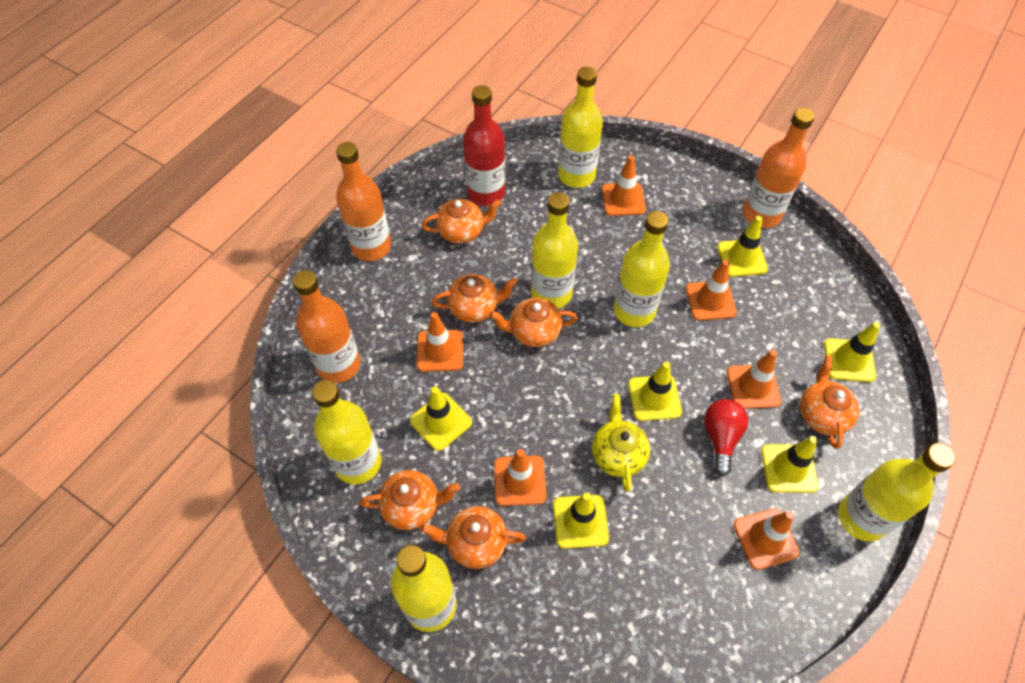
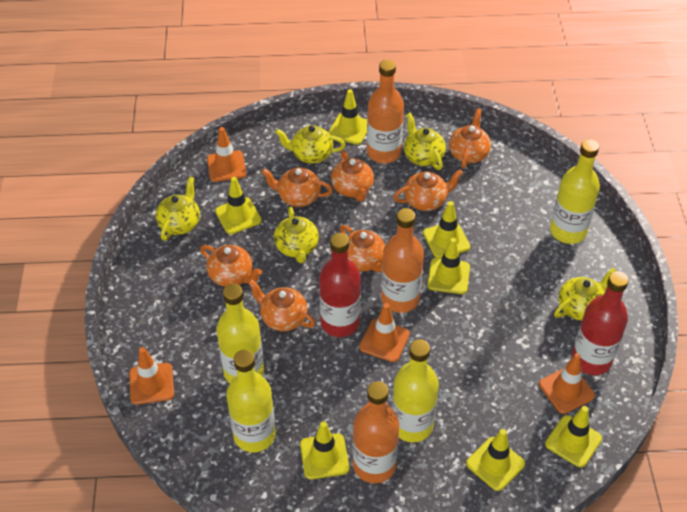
orange teapot: [360,470,460,530] [421,199,501,244] [421,506,526,569] [432,274,518,323] [489,298,578,347] [800,355,859,449] = 6 -> [200,245,262,287] [248,279,315,331] [261,167,333,207] [331,150,374,202] [340,225,385,273] [393,170,463,211] [449,108,491,169] = 7
orange traffic cone: [417,312,463,372] [494,449,546,506] [602,155,646,216] [686,260,737,321] [727,350,781,409] [733,508,800,570] = 6 -> [129,347,174,405] [207,127,247,182] [359,303,410,362] [539,353,595,414] = 4
red bottle: [463,85,505,206] = 1 -> [319,233,361,337] [572,271,629,375] = 2
red light bulb: [704,399,748,476] = 1 -> none = 0
yellow bottle: [312,380,381,485] [391,545,457,632] [531,192,578,309] [558,67,603,188] [614,211,670,327] [838,443,956,542] = 6 -> [216,284,264,383] [226,350,276,452] [392,339,439,443] [550,139,600,244] = 4
yellow teapot: [592,394,650,492] = 1 -> [155,176,200,241] [274,207,319,263] [275,125,345,163] [404,112,446,170] [554,268,616,321] = 5
yellow traffic cone: [410,386,472,451] [553,492,609,549] [628,362,682,421] [717,216,768,277] [761,436,819,493] [824,322,881,382] = 6 -> [215,177,262,234] [300,421,349,479] [328,89,367,145] [423,201,470,258] [427,238,470,294] [466,429,525,491] [545,406,602,468] = 7

